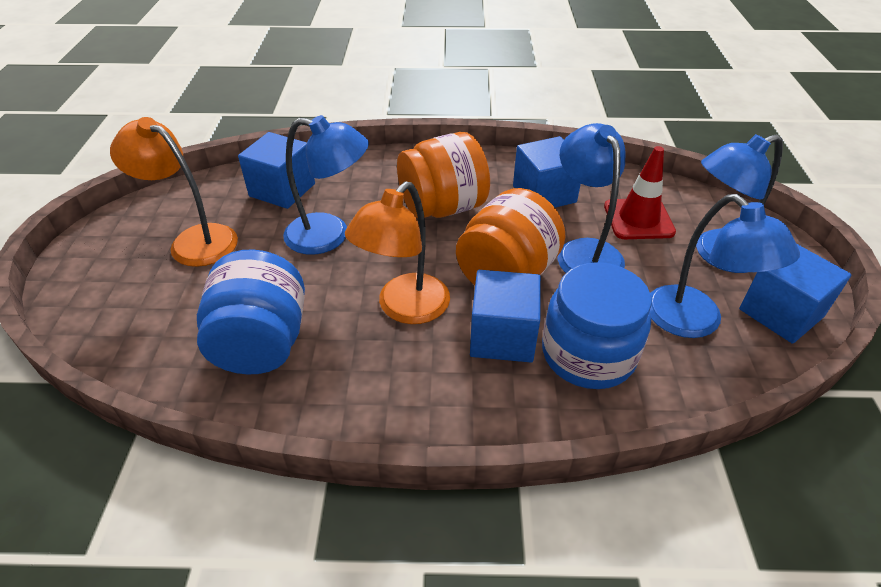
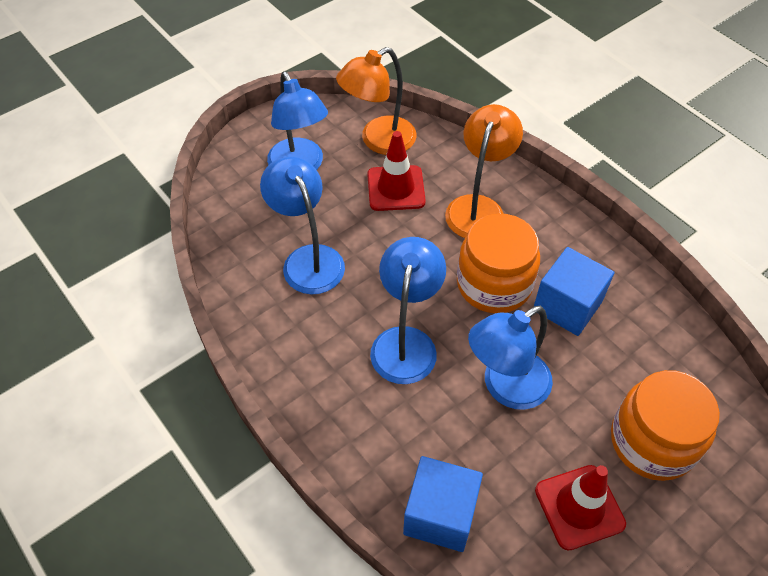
blue cube: [238,132,315,209] [470,270,541,362] [513,136,581,208] [739,244,851,344] = 4 -> [403,456,483,552] [534,247,615,336] = 2
blue jar: [197,249,305,375] [542,262,652,389] = 2 -> none = 0
red traffic cone: [604,146,676,239] = 1 -> [367,131,426,211] [535,465,626,551] = 2

